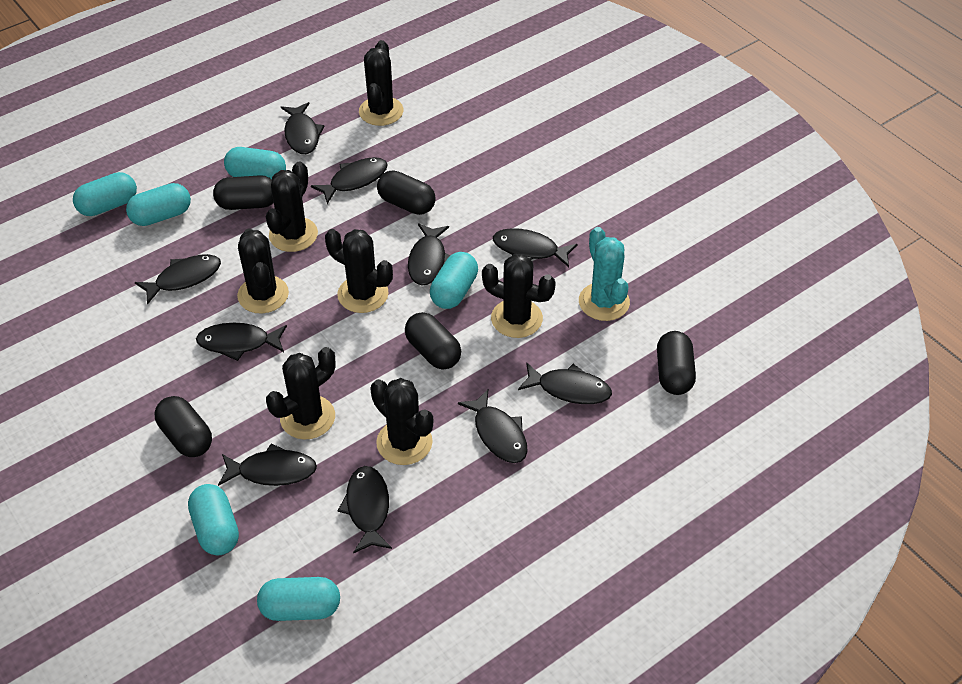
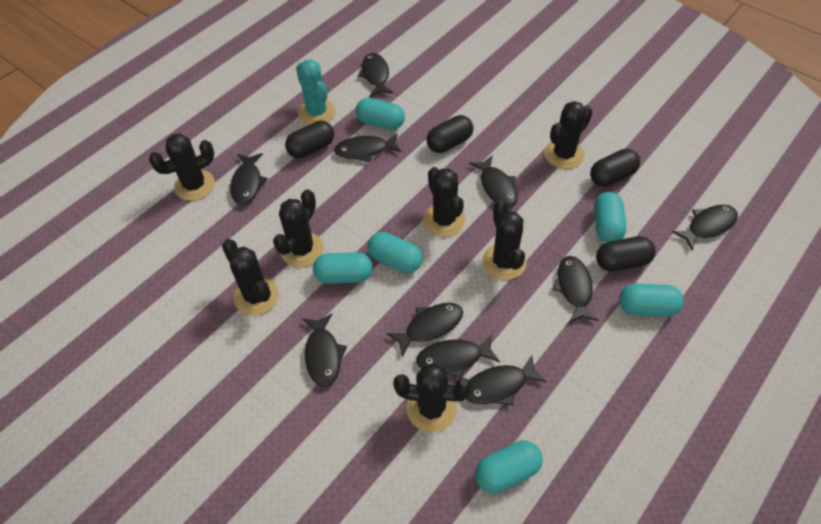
black capsule: [154,396,212,457] [213,175,274,210] [377,170,436,215] [405,312,461,370] [657,331,696,395] = 5 -> [285,121,334,158] [426,115,473,153] [590,149,640,187] [596,236,655,272] = 4

